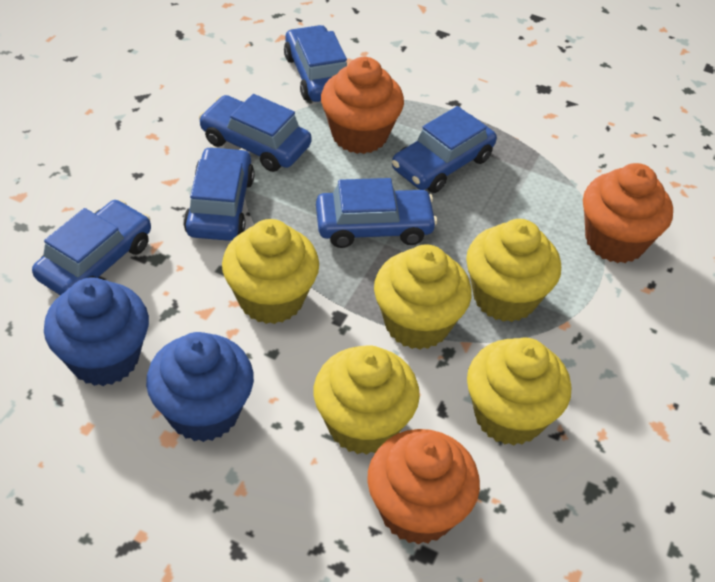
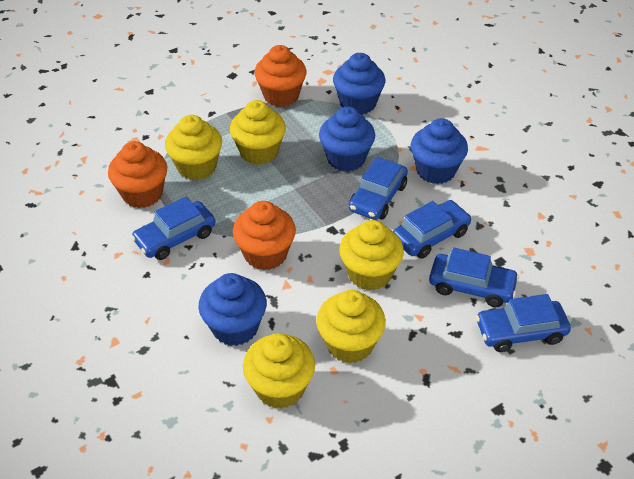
blue car: [32,200,151,295] [183,146,254,241] [199,94,312,172] [284,25,347,102] [316,178,437,248] [392,106,497,193] = 6 -> [131,197,215,260] [349,157,408,220] [393,200,472,259] [429,247,519,307] [476,294,571,352] = 5
blue cupcake: [44,277,149,386] [146,332,254,442] = 2 -> [198,273,267,346] [319,106,375,172] [333,53,385,115] [411,118,468,184] = 4

